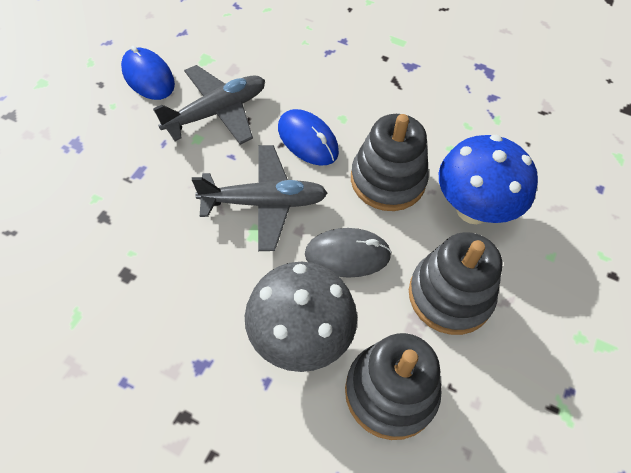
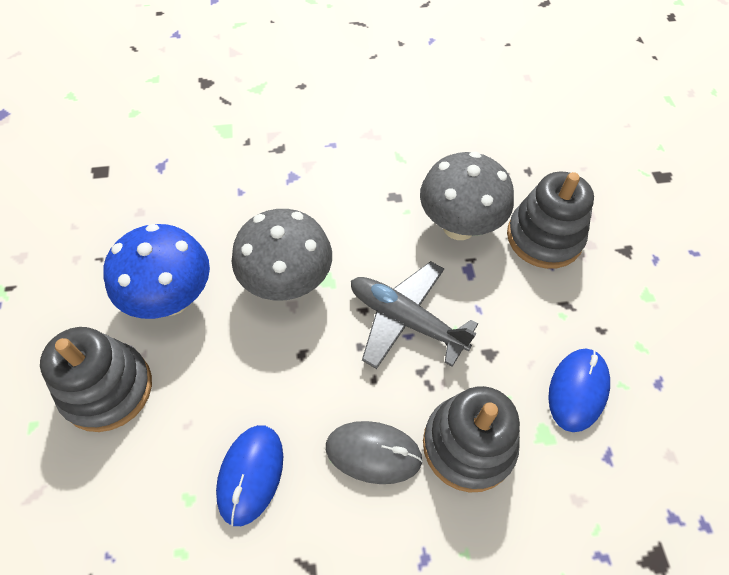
grey mushroom: [245,262,357,372] = 1 -> [232,209,332,300] [420,151,514,240] = 2
grey plane: [153,65,265,145] [192,145,327,251] = 2 -> [351,261,478,369] = 1

